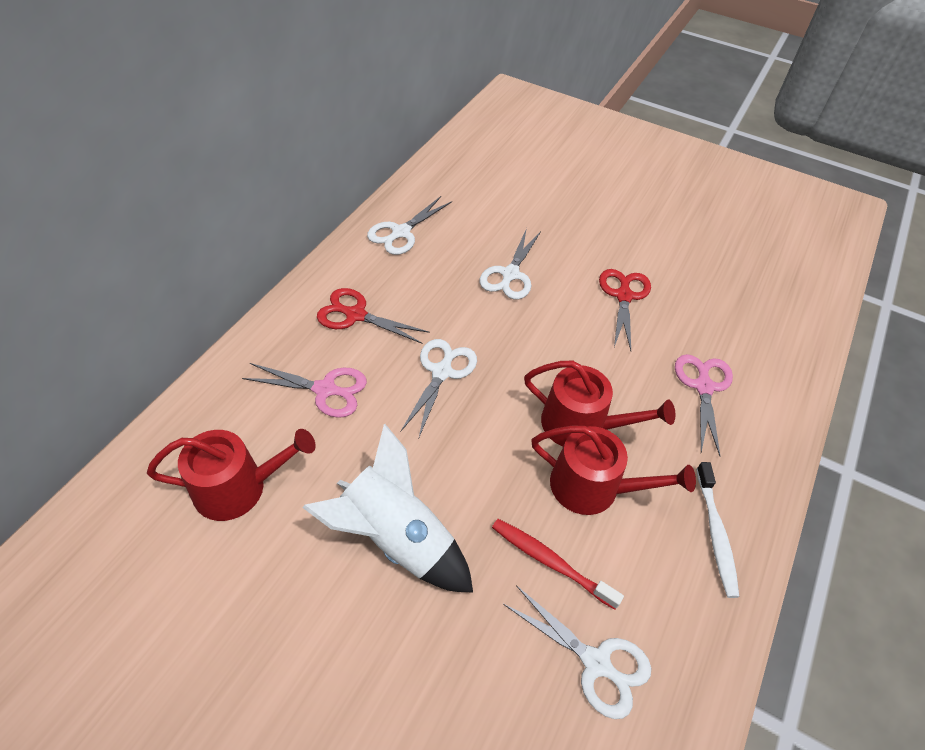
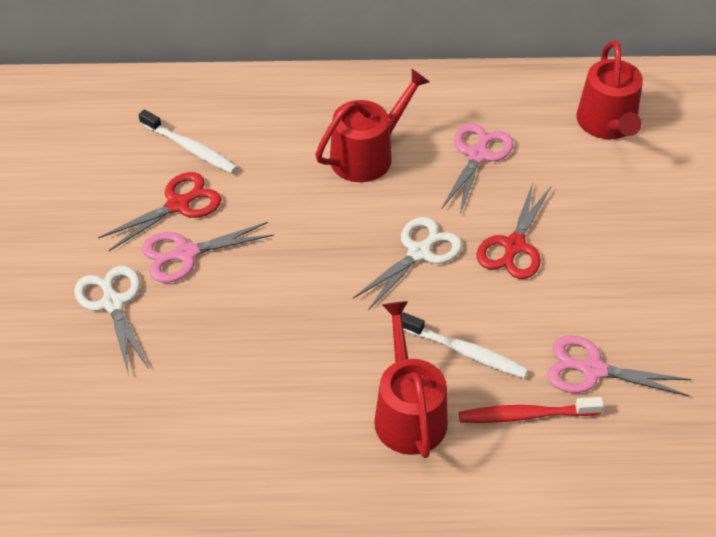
pink scissors: [242,363,367,418] [675,354,733,457] = 2 -> [142,222,274,283] [442,124,514,214] [547,335,691,397] = 3
white rocket: [302,424,473,593] = 1 -> none = 0
white scissors: [367,196,452,255] [401,339,477,437] [480,228,541,300] [503,585,651,719] = 4 -> [74,266,149,376] [353,217,462,310] = 2
white toothbrush: [696,462,739,598] = 1 -> [139,110,237,174] [401,312,528,378] = 2

